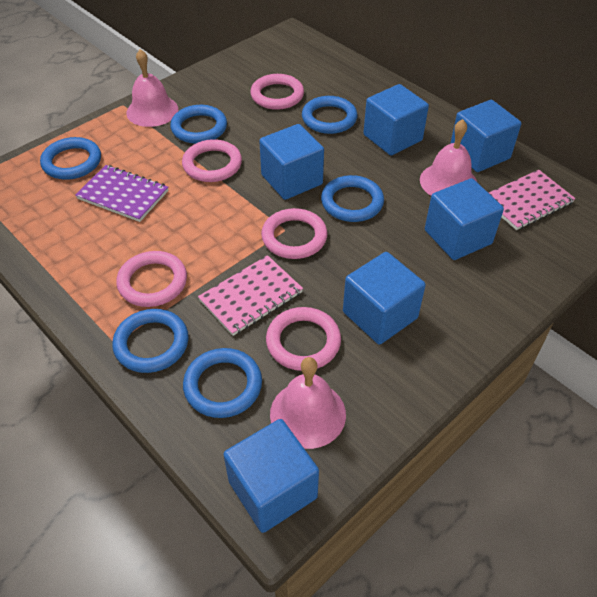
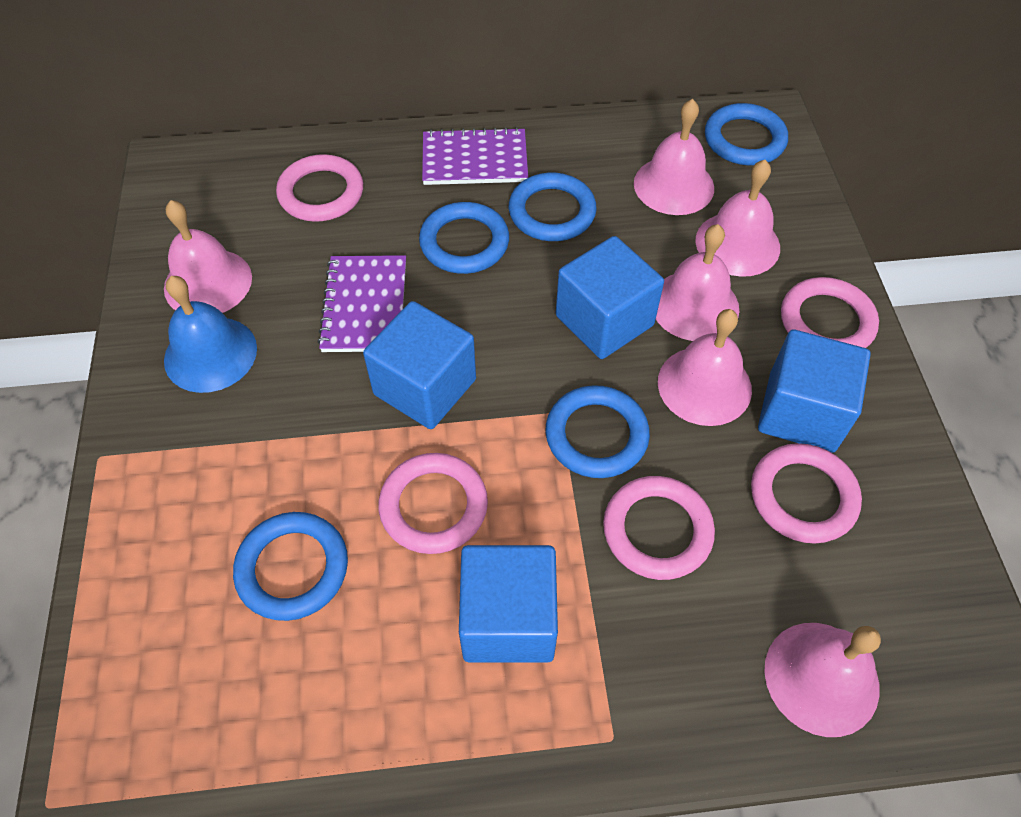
blue bell: none = 0 -> [164,276,257,393] = 1
blue cube: [223,419,319,533] [259,124,324,200] [343,252,426,345] [363,84,429,155] [425,178,504,260] [450,100,521,172] = 6 -> [363,301,476,429] [459,545,558,663] [556,236,664,359] [758,330,871,453] = 4
blue ring: [40,137,101,180] [112,309,189,373] [170,105,227,144] [183,348,262,418] [302,96,357,134] [321,175,384,222] = 6 -> [233,512,348,621] [419,202,509,274] [509,173,597,241] [545,385,650,478] [705,103,788,165] = 5
pink bell: [127,49,178,127] [270,357,346,449] [420,119,477,196] = 3 -> [164,200,252,313] [634,99,714,215] [656,224,739,341] [658,309,752,426] [695,160,780,277] [764,623,881,737] = 6
pink notebook: [198,255,303,336] [489,170,576,230] = 2 -> none = 0
purple notebook: [75,165,168,222] = 1 -> [318,255,406,352] [422,127,528,185] = 2

